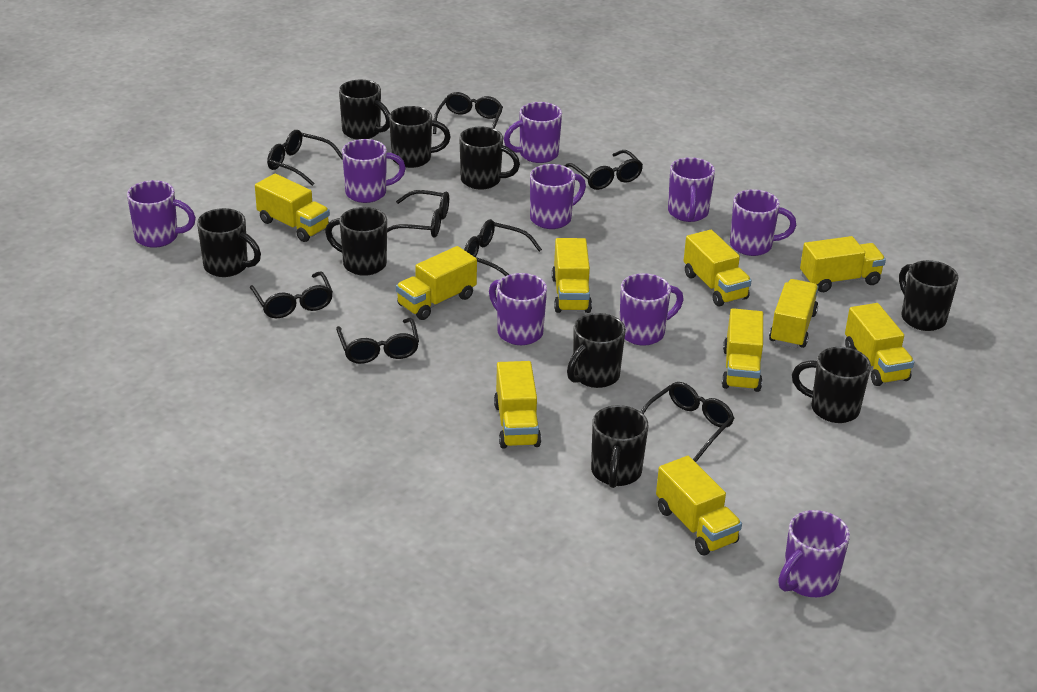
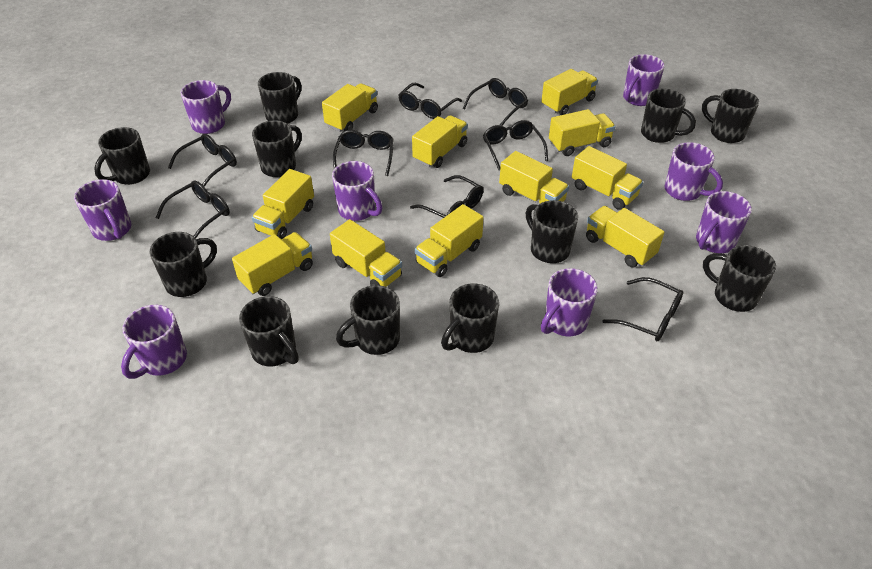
black mug: [197,208,261,277] [325,207,387,276] [339,80,390,140] [389,106,451,168] [459,127,520,190] [567,313,626,388] [591,405,648,488] [792,347,871,423] [899,260,959,331] = 9 -> [94,127,150,185] [149,232,217,297] [239,296,299,366] [252,120,302,177] [258,72,301,124] [336,285,400,355] [441,283,499,353] [526,200,578,263] [641,88,696,143] [702,89,759,143] [703,245,776,312] = 11
purple mug: [127,180,196,248] [342,139,406,203] [489,273,547,345] [504,102,562,163] [530,164,586,229] [620,273,684,346] [668,157,715,222] [730,189,796,256] [778,510,850,597] = 9 -> [74,179,131,241] [121,304,187,379] [180,80,231,134] [332,161,382,221] [541,268,598,336] [623,54,665,106] [665,142,723,201] [696,191,752,253] = 8
yellow truck: [255,174,330,242] [396,246,477,320] [494,361,541,449] [552,238,592,313] [656,456,742,556] [684,230,752,306] [722,308,763,392] [769,279,818,348] [800,236,886,292] [845,303,914,386] = 10 -> [232,232,313,296] [252,169,314,239] [322,83,378,132] [330,219,402,287] [412,115,468,168] [415,204,484,277] [499,151,569,204] [541,69,598,115] [549,109,616,156] [572,146,643,210] [586,206,665,268] = 11

